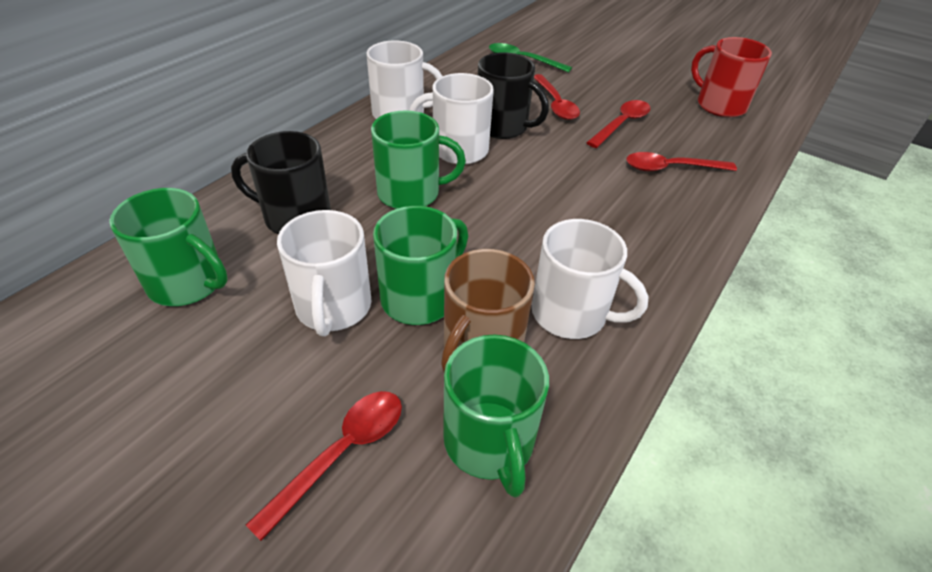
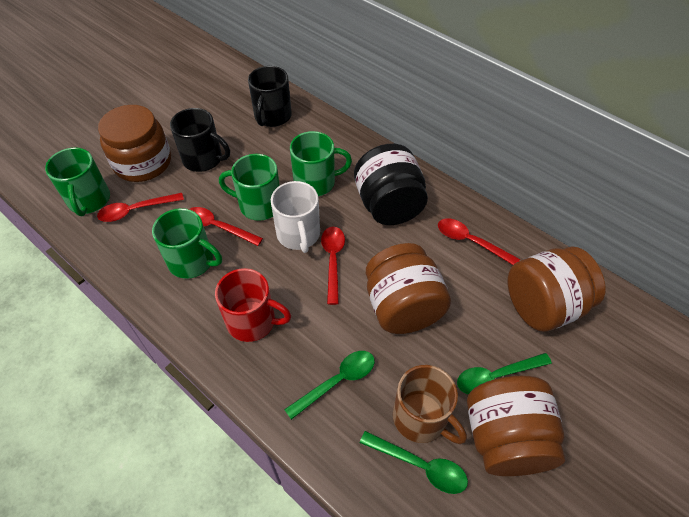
black jar: none = 0 -> [354,144,428,225] = 1
brown jar: none = 0 -> [98,105,171,182] [366,243,451,334] [467,376,566,476] [507,246,605,332] = 4
green spoon: [489,43,572,73] = 1 -> [284,351,375,420] [360,431,468,494] [457,353,552,394] = 3
white mug: [277,210,372,337] [366,40,442,119] [410,73,494,164] [532,219,649,339] = 4 -> [271,181,320,253] = 1

